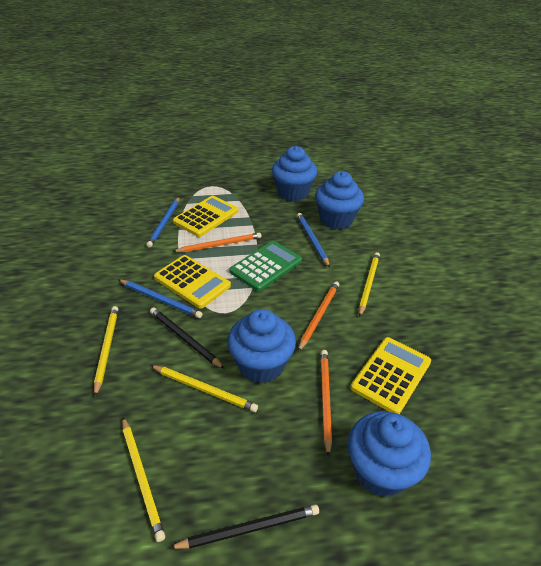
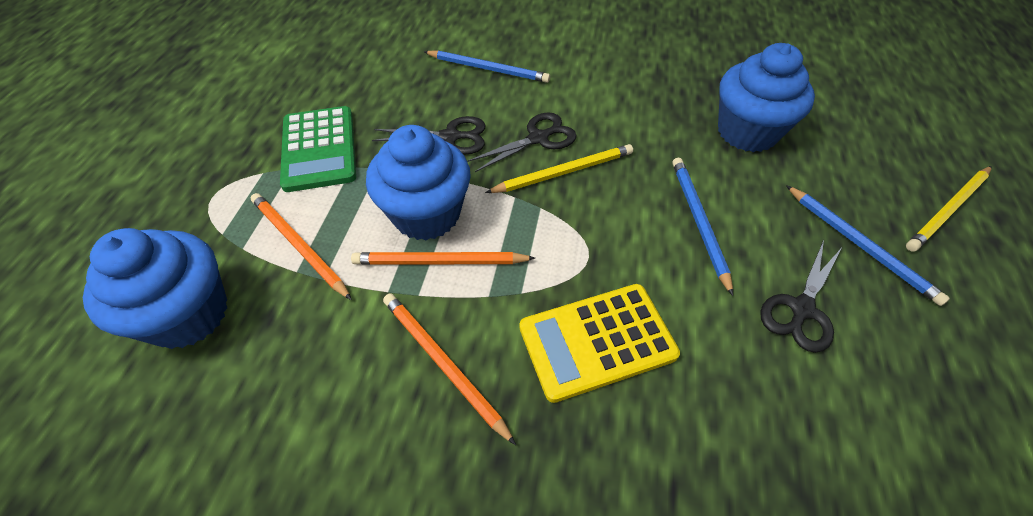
black pencil: [150,307,225,369] [169,504,319,549] = 2 -> none = 0
black scissors: none = 0 -> [372,116,486,154] [467,112,577,172] [760,240,842,353] = 3
blue cupcake: [228,309,296,383] [272,146,317,201] [315,171,364,229] [348,411,431,497] = 4 -> [83,228,227,349] [366,125,471,240] [718,43,815,152] = 3
yellow calculator: [154,255,231,309] [173,196,238,237] [351,337,431,414] = 3 -> [520,284,680,403] = 1
yellow pencil: [94,306,118,396] [122,417,165,542] [150,365,258,412] [359,252,380,317] = 4 -> [485,144,633,193] [906,166,991,252] = 2

